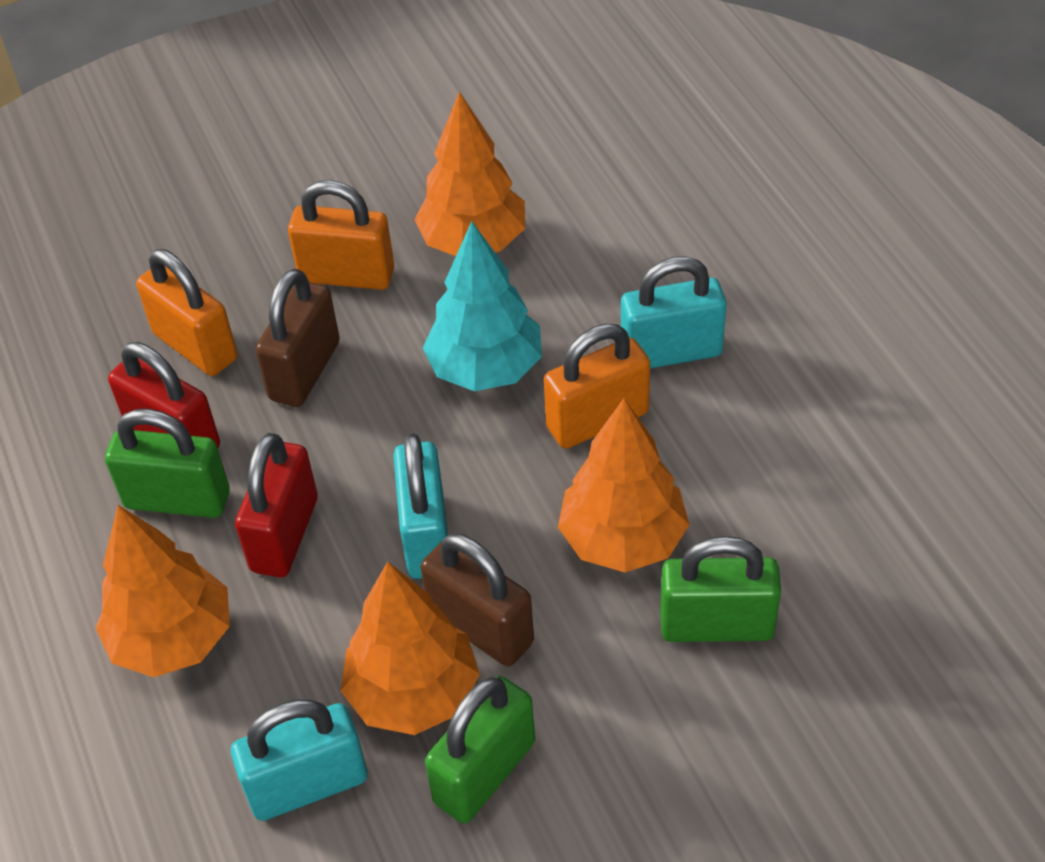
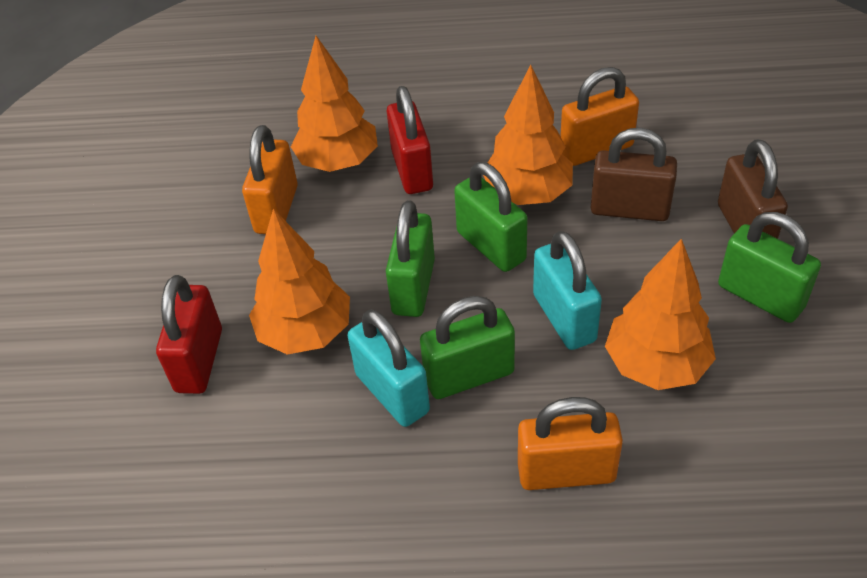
green padlock: [105,409,230,518] [425,676,535,823] [660,536,781,642] = 3 -> [386,200,435,317] [420,296,515,399] [454,162,527,272] [718,212,821,323] = 4
turquoise padlock: [231,699,367,821] [393,433,448,579] [621,256,726,368] = 3 -> [348,310,430,427] [533,231,602,350] = 2
turquoise tree: [423,221,542,391] = 1 -> none = 0

